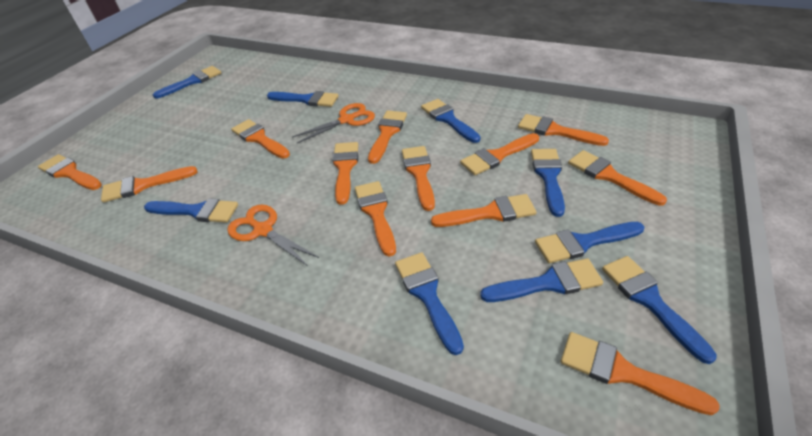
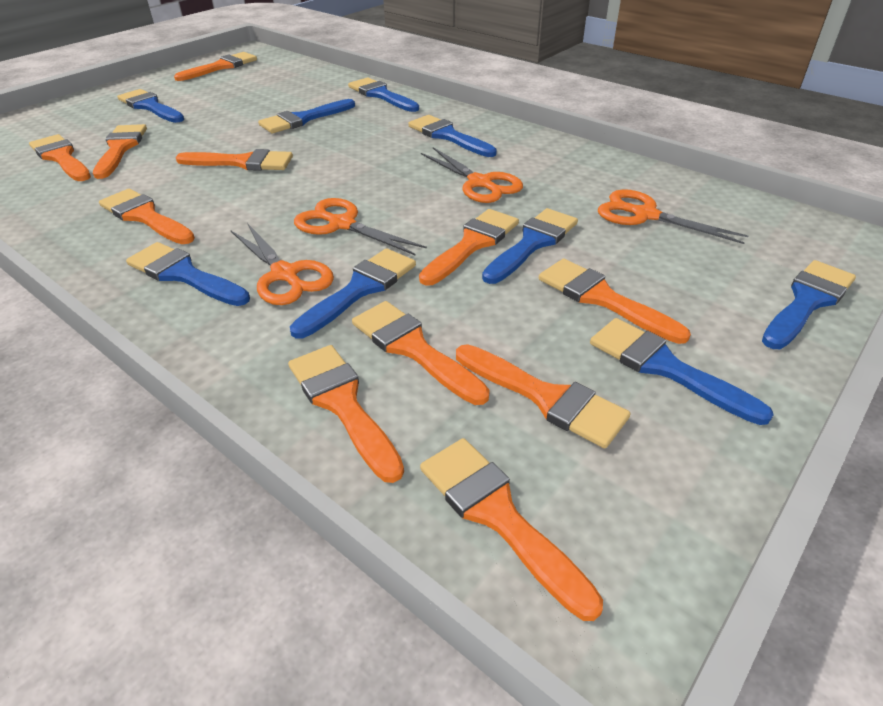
orange brush: [38,154,102,190] [101,166,197,203] [231,119,290,159] [332,142,358,205] [355,181,396,256] [368,111,407,164] [402,146,435,211] [431,194,537,227] [460,133,539,175] [518,114,609,146] [561,332,719,415] [568,150,667,206] = 12 -> [29,134,91,181] [93,124,147,179] [99,189,195,244] [174,52,257,81] [176,149,293,171] [288,345,404,483] [352,301,490,405] [419,209,519,286] [420,438,603,621] [456,344,630,448] [539,259,691,344] = 11
orange scissors: [227,204,319,266] [292,103,375,143] = 2 -> [231,223,334,305] [294,198,427,256] [421,147,523,203] [598,189,748,244] = 4

